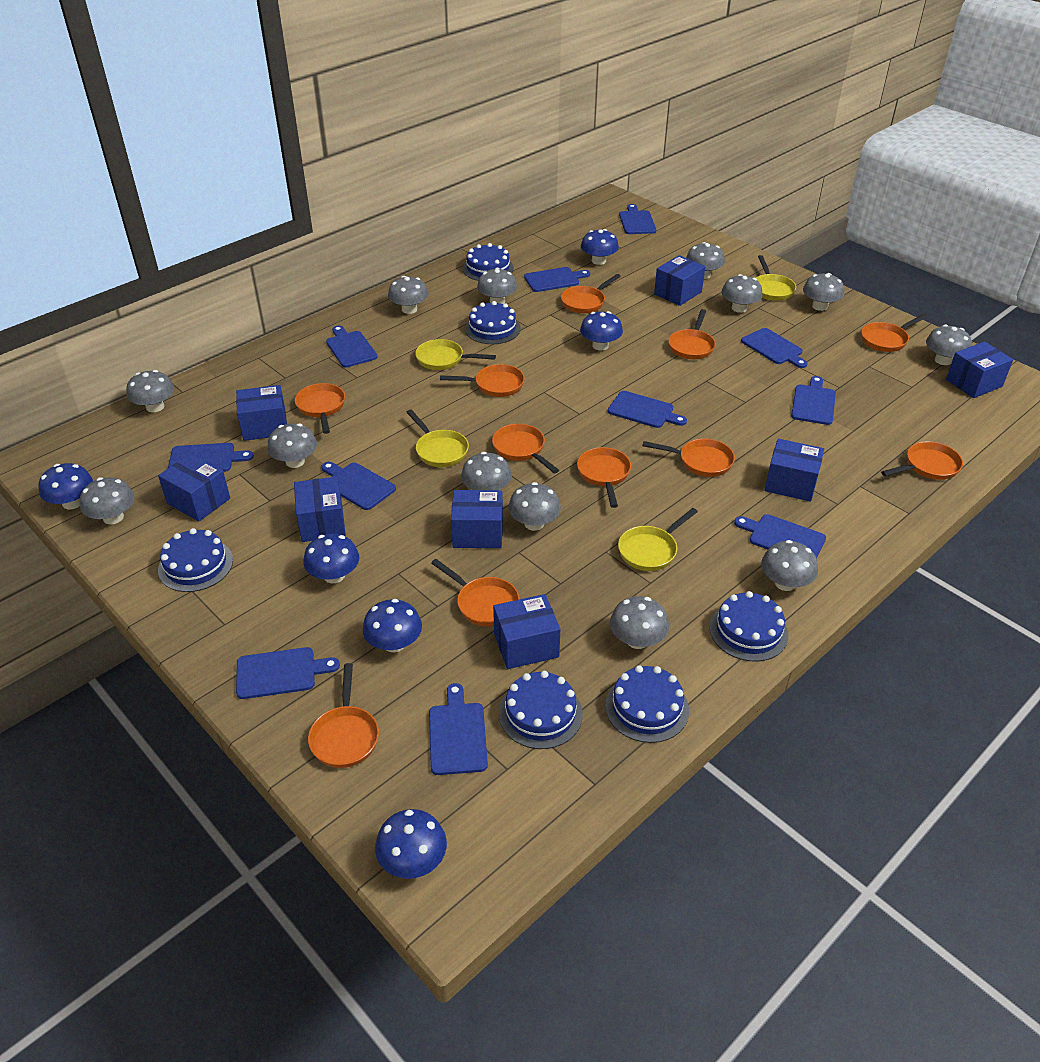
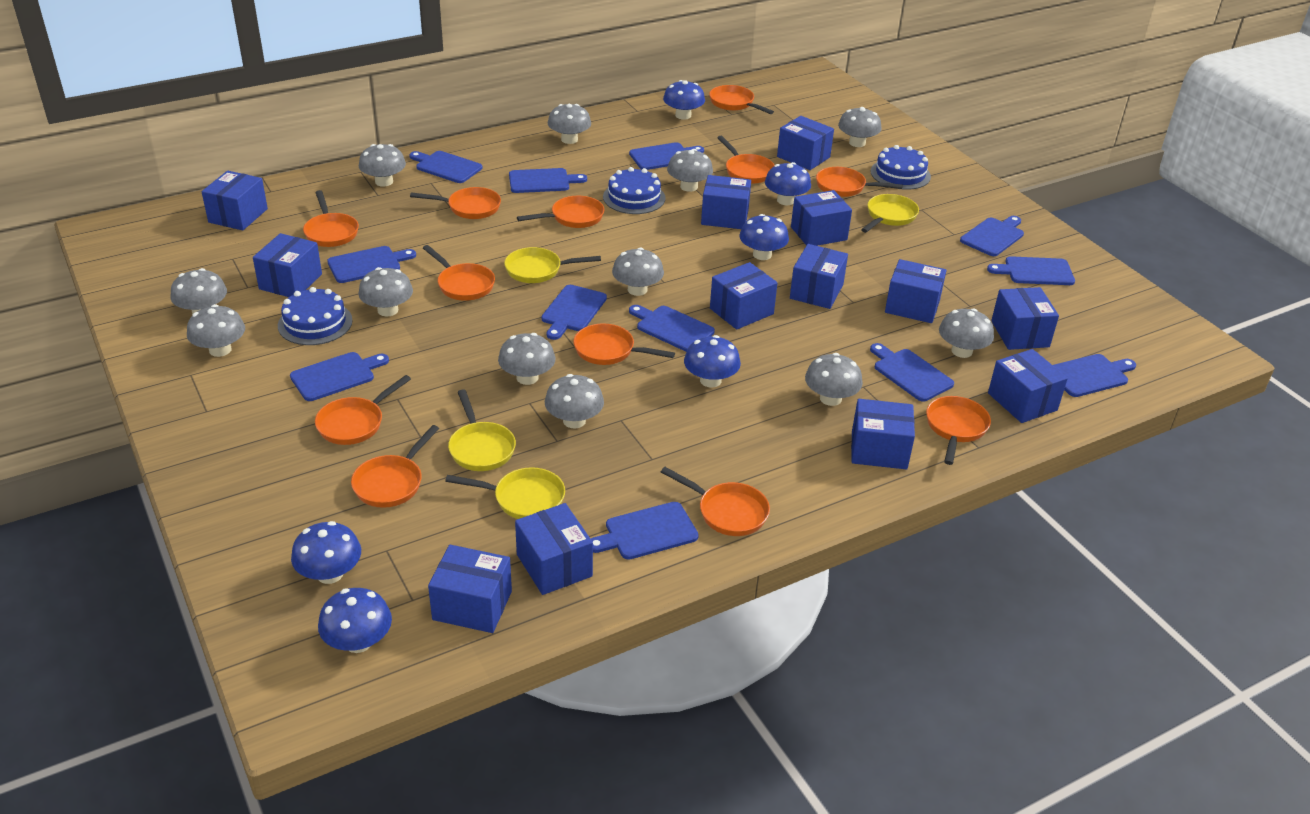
blue box: [158,453,230,521] [236,385,287,441] [294,477,346,542] [451,490,503,548] [493,594,560,669] [654,255,705,306] [765,439,824,502] [946,341,1013,398] = 8 -> [202,171,268,230] [253,233,322,297] [428,545,512,633] [515,503,593,595] [701,175,751,229] [710,262,777,329] [777,116,834,170] [790,244,848,309] [791,190,852,246] [851,399,915,470] [885,259,947,323] [988,349,1068,423] [991,287,1059,350] = 13
blue cake: [158,528,233,592] [463,243,514,281] [465,301,521,344] [499,671,583,749] [605,665,689,743] [709,591,788,661] = 6 -> [278,287,353,345] [603,167,666,214] [871,145,931,190] = 3
blue cutting board: [168,443,254,472] [236,647,340,699] [321,462,396,510] [326,326,377,367] [429,683,488,775] [524,267,590,292] [608,391,687,428] [619,204,656,234] [734,514,826,559] [741,328,807,368] [791,376,836,425] = 11 -> [290,352,389,401] [327,246,416,283] [409,151,483,183] [509,168,587,193] [541,285,607,340] [591,502,699,560] [629,142,704,170] [629,305,715,352] [870,343,954,402] [960,216,1024,256] [987,256,1075,285] [1053,354,1136,397] = 12
grey mushroom: [80,477,135,524] [126,370,174,412] [267,423,317,468] [388,276,429,314] [461,452,512,490] [477,268,517,304] [508,482,561,531] [610,596,669,649] [686,242,725,279] [721,274,763,313] [761,540,818,591] [803,273,844,311] [926,325,972,365] = 13 -> [170,268,227,315] [187,304,245,357] [358,267,413,316] [359,144,406,187] [498,333,555,385] [545,374,604,429] [548,104,591,144] [612,247,664,296] [667,149,713,192] [805,353,863,406] [838,107,882,147] [939,308,994,358] = 12
orange pan: [295,383,345,434] [308,663,379,768] [431,559,520,627] [440,364,525,397] [492,424,559,474] [561,274,621,313] [577,447,631,508] [642,439,735,477] [668,309,716,359] [861,314,927,352] [881,441,963,480] = 11 -> [303,190,359,247] [315,375,411,445] [351,425,439,508] [410,187,501,219] [423,245,495,301] [517,196,604,228] [574,324,675,365] [661,467,770,536] [709,85,774,114] [717,136,775,184] [816,167,903,197] [926,396,991,465] = 12

